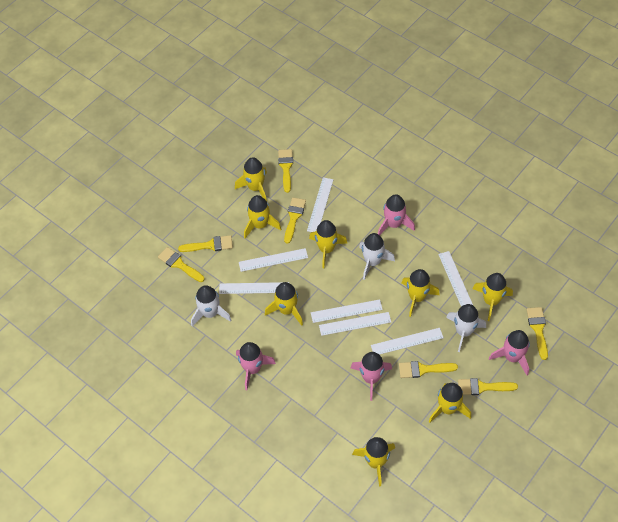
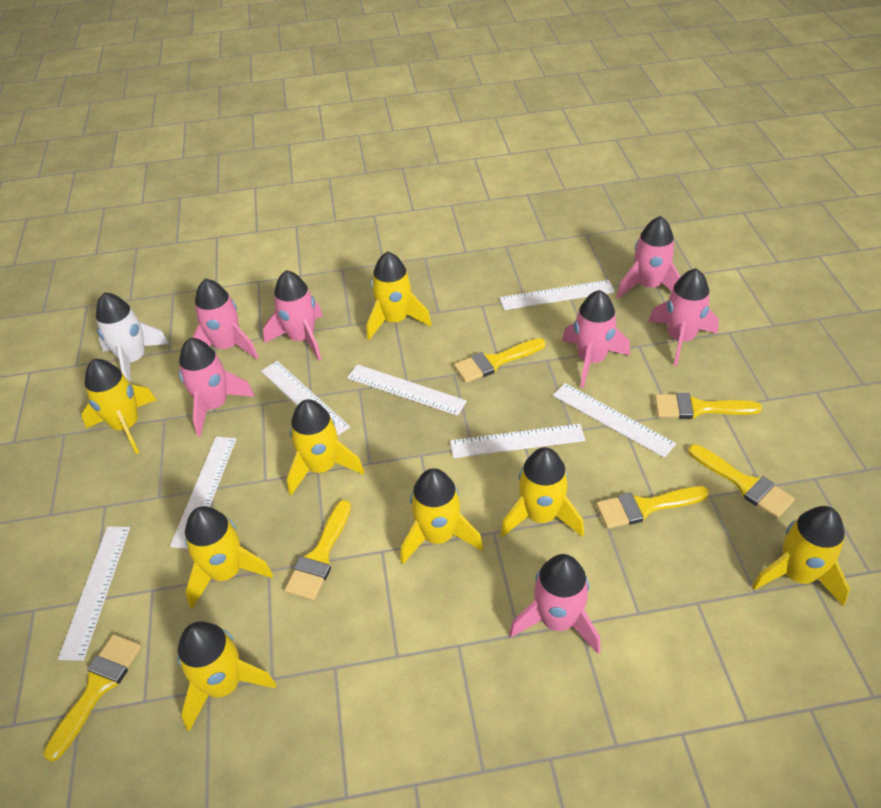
pink rocket: [236,342,276,390] [351,352,392,401] [378,194,415,235] [489,330,530,375] = 4 -> [179,338,255,436] [192,279,258,359] [263,270,323,361] [509,554,601,654] [562,290,630,388] [617,216,680,298] [648,268,719,366] = 7
white rocket: [191,285,231,326] [359,233,395,280] [446,304,486,352] = 3 -> [96,292,169,384] = 1
yellow brush: [158,247,204,282] [178,235,233,252] [278,149,293,193] [284,197,306,244] [399,361,458,378] [458,378,518,395] [526,307,548,360] = 7 -> [44,634,142,762] [285,500,351,600] [454,338,546,383] [596,486,709,529] [655,393,762,419] [688,444,795,518] = 6

